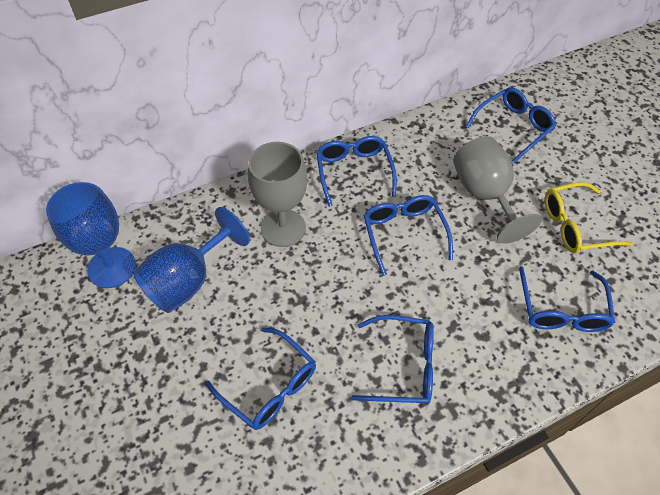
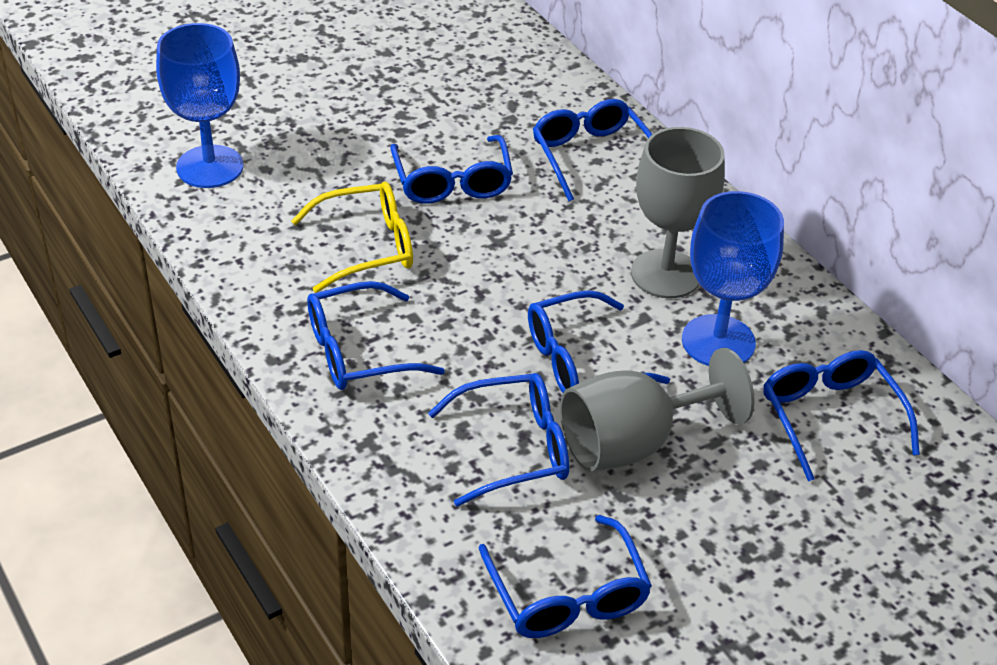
blue glasses: [205,327,316,430] [316,136,397,207] [351,315,434,404] [363,195,453,276] [466,87,556,163] [519,266,615,332] = 6 -> [307,281,445,390] [390,135,513,204] [428,373,569,507] [479,515,652,638] [528,290,670,393] [533,99,652,201] [763,350,920,481] = 7

